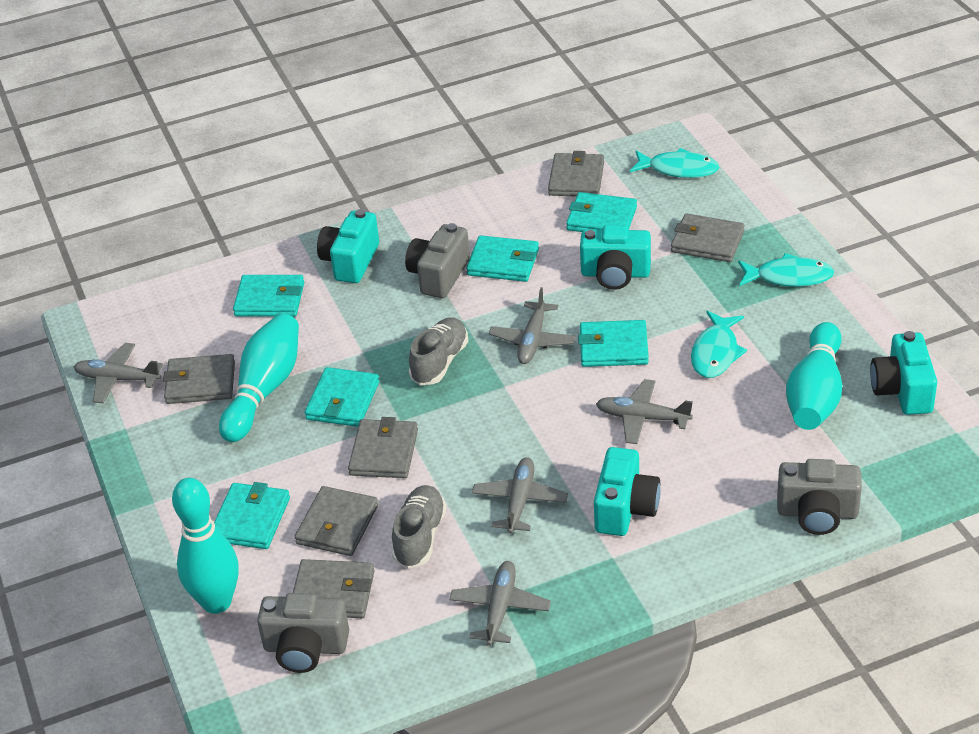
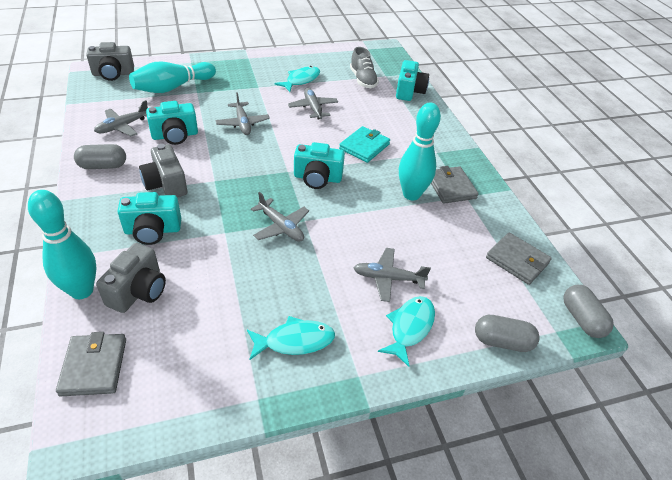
grey capsule: none = 0 -> [74,144,126,169] [475,315,540,352] [563,285,614,338] = 3
grey shoe: [392,485,446,569] [409,317,468,385] = 2 -> [350,47,379,88] = 1
grey wallet: [163,354,235,404] [293,559,375,618] [294,486,378,556] [348,417,418,478] [548,151,604,197] [671,213,745,262] = 6 -> [56,332,126,396] [431,166,479,204] [486,232,552,285] = 3
turquoise wallet: [214,482,290,549] [233,275,304,317] [305,367,379,427] [466,235,539,282] [566,192,637,232] [578,320,649,367] = 6 -> [339,126,390,163] = 1

